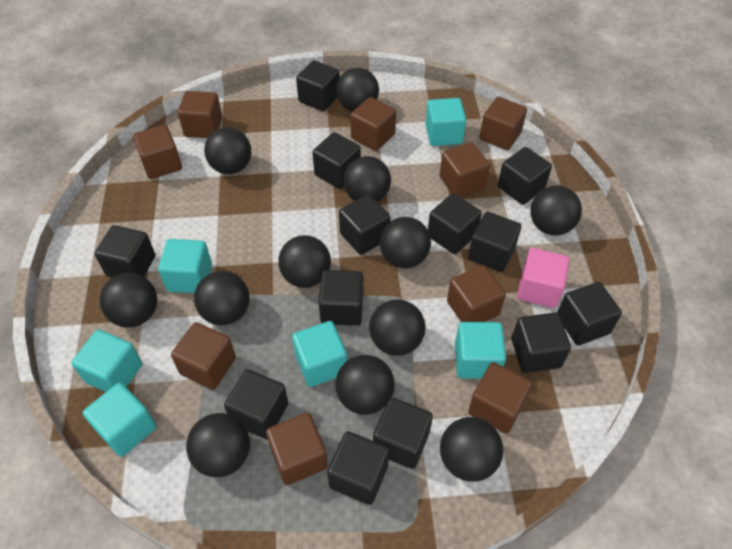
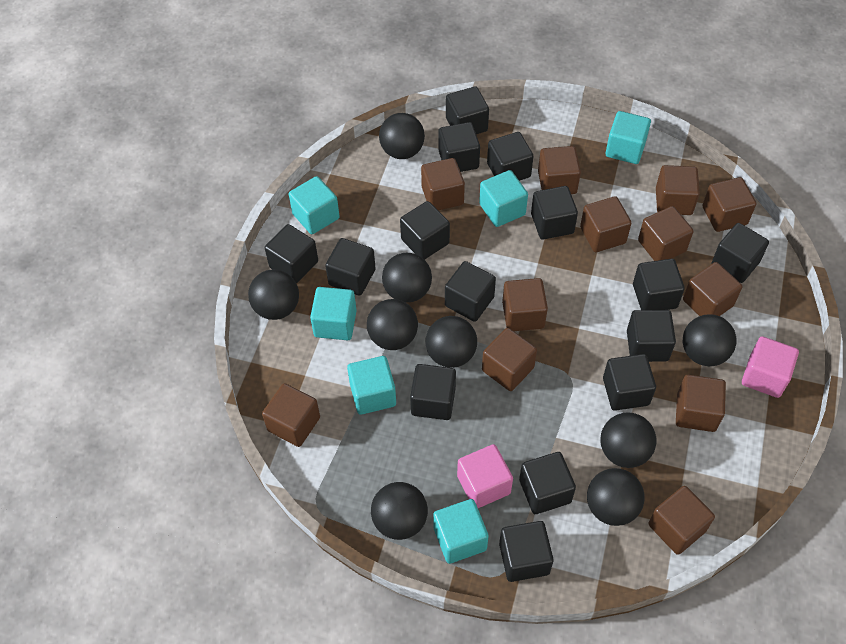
black ball: [100,273,157,328] [186,413,250,477] [194,271,250,325] [204,127,251,174] [278,235,331,288] [335,355,395,415] [336,68,379,111] [343,156,391,202] [369,299,425,356] [379,217,431,268] [440,417,503,482] [530,186,582,235] = 12 -> [248,269,299,320] [367,299,418,350] [371,482,428,540] [379,113,425,159] [382,253,432,303] [425,316,477,368] [587,468,645,526] [600,412,656,468] [683,314,737,366] = 9
black cube: [94,225,155,278] [224,369,288,439] [296,60,340,111] [312,132,361,189] [318,270,363,326] [327,431,389,505] [339,194,390,255] [373,397,433,469] [428,193,482,254] [468,212,521,272] [498,147,552,205] [511,312,571,373] [557,282,622,345] = 13 -> [265,224,318,283] [325,238,375,296] [400,201,450,260] [410,364,456,420] [438,122,480,172] [445,261,496,322] [446,86,489,134] [487,132,533,181] [499,521,554,582] [519,452,576,514] [531,186,578,240] [603,354,656,411] [627,310,676,362] [633,259,685,310] [711,223,769,283] = 15
brown cube: [133,125,182,179] [171,322,236,390] [178,91,222,138] [266,413,328,485] [350,97,396,151] [440,143,490,197] [447,265,506,322] [468,362,532,434] [479,97,527,150] = 9 -> [262,383,320,447] [421,158,465,211] [482,328,537,391] [502,278,548,331] [538,146,581,194] [580,196,631,252] [638,206,693,261] [649,486,715,555] [656,165,700,215] [676,375,726,432] [683,262,742,316] [702,177,756,232] = 12
pink cube: [517,248,570,308] = 1 -> [457,444,513,508] [742,336,799,398] = 2

